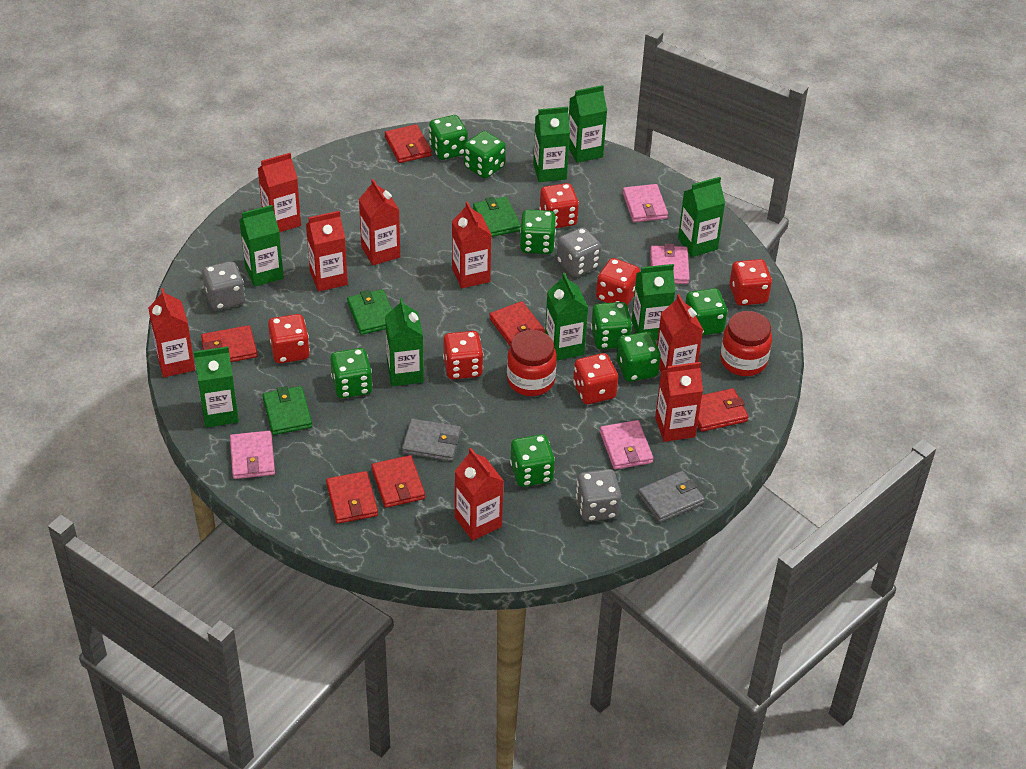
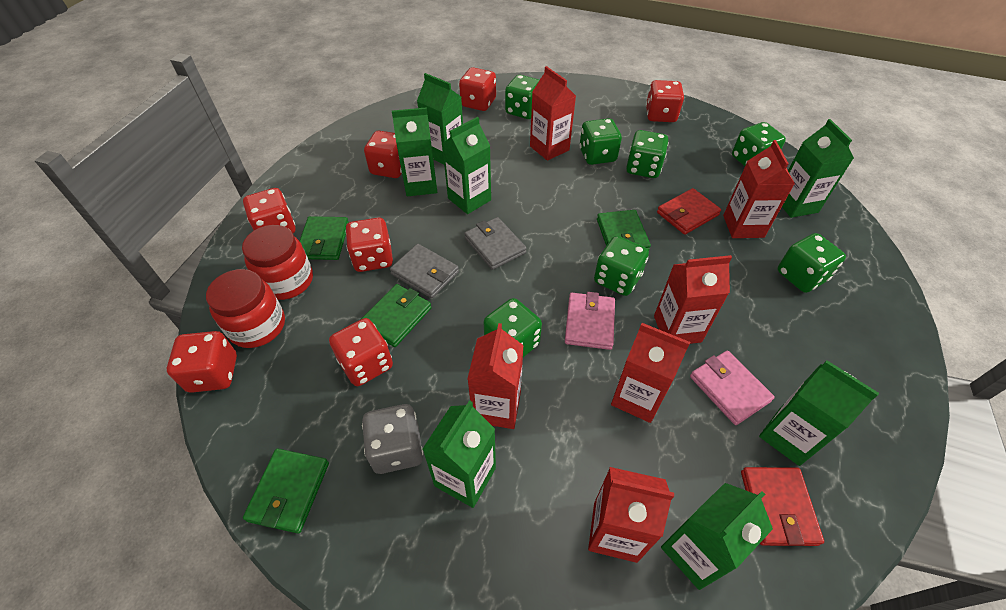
green carton: [194,346,239,428] [239,205,284,287] [385,298,424,386] [533,107,570,182] [545,273,588,361] [569,85,607,163] [632,264,675,340] [678,177,725,257] = 8 -> [392,107,437,196] [417,73,463,165] [422,400,496,508] [442,117,491,214] [661,483,773,590] [759,361,879,466] [782,119,854,218] = 7
green dice: [330,348,373,398] [429,115,468,160] [464,131,506,178] [510,434,555,487] [520,209,556,254] [591,302,632,349] [616,332,661,382] [685,288,727,335] = 8 -> [483,298,542,357] [505,75,539,119] [579,118,622,165] [594,236,649,296] [626,130,669,178] [732,122,786,166] [778,233,846,293] = 7
green wallet: [263,386,312,435] [347,289,392,335] [473,197,521,237] = 3 -> [243,449,329,533] [300,216,349,260] [360,284,432,347] [597,210,651,250] = 4
grey dice: [202,261,245,310] [557,227,601,277] [576,469,621,522] = 3 -> [362,404,423,474] = 1
pink wallet: [230,431,275,479] [600,420,653,470] [623,184,668,222] [650,244,690,284] = 4 -> [565,292,615,350] [690,351,775,425] = 2
red carton: [148,288,195,377] [258,153,301,232] [306,211,348,292] [359,179,400,265] [452,202,492,288] [455,448,504,541] [655,362,703,442] [657,294,703,372] = 8 -> [467,323,524,429] [530,66,576,161] [588,467,674,563] [611,323,690,423] [654,255,732,344] [723,140,795,238] = 6
red dice: [268,314,310,363] [443,331,483,379] [539,183,579,228] [573,353,618,404] [596,258,640,306] [729,259,772,306] = 6 -> [167,331,237,393] [243,188,295,233] [329,318,393,386] [346,218,393,272] [364,131,402,178] [459,67,496,111] [646,80,684,122] = 7
red wallet: [201,325,258,362] [326,471,378,524] [371,455,425,508] [385,124,432,163] [489,301,545,346] [697,388,748,432] = 6 -> [657,188,721,235] [741,467,824,546] = 2

